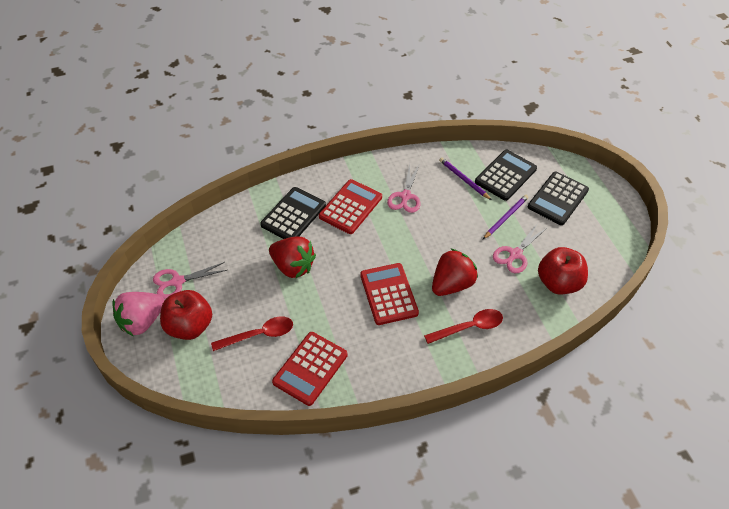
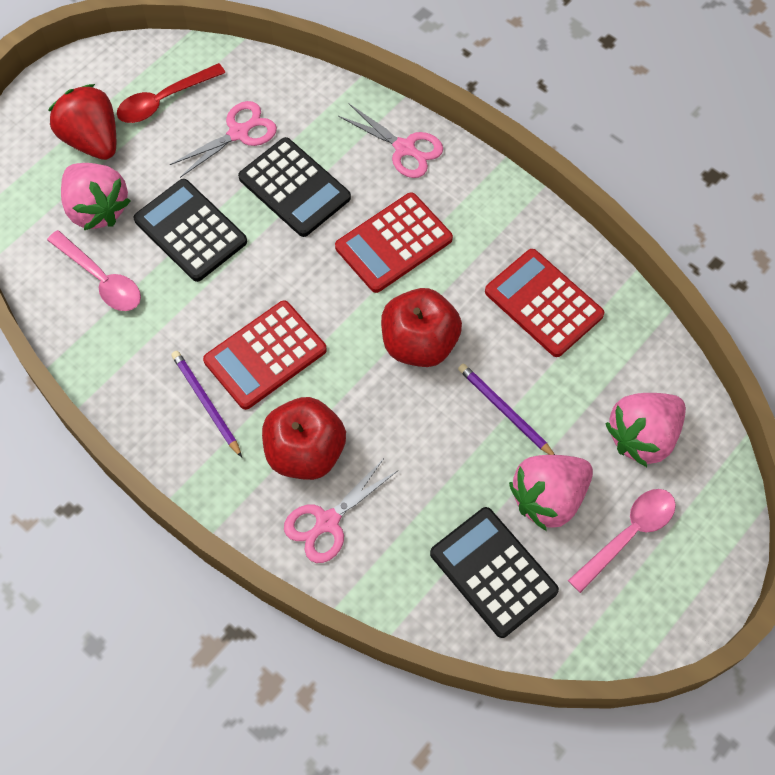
pink spoon: none = 0 -> [47,230,141,311] [568,489,676,593] = 2
pink strawberry: [112,292,165,336] = 1 -> [61,163,131,230] [509,455,593,531] [605,393,686,467] = 3
red spoon: [211,316,293,351] [424,309,503,344] = 2 -> [117,63,225,123] = 1
red strawberry: [269,237,316,278] [432,249,478,296] = 2 -> [48,84,116,160] = 1

